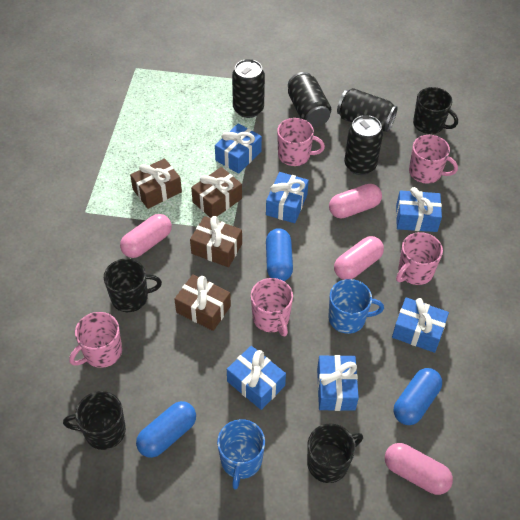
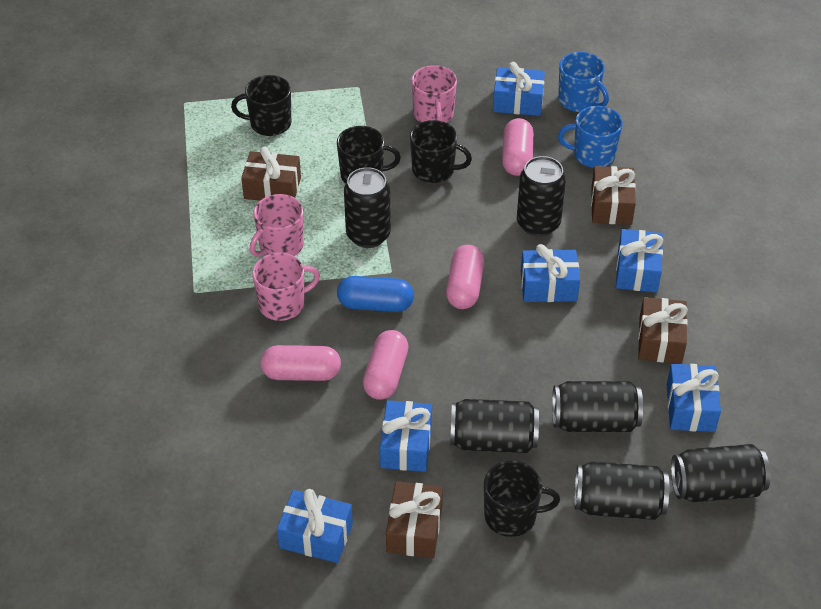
black can: [232,59,265,118] [288,72,331,127] [337,88,397,132] [344,115,383,175] = 4 -> [344,167,391,248] [450,399,539,453] [517,156,566,237] [552,381,643,432] [574,462,669,520] [671,444,770,502] = 6
blue capsule: [136,401,196,458] [266,228,293,281] [394,368,442,425] = 3 -> [337,276,414,312] = 1
pink mug: [69,312,122,368] [251,278,293,336] [277,118,325,166] [396,232,443,285] [409,135,458,184] = 5 -> [250,194,304,257] [252,253,320,321] [411,65,457,123] = 3

